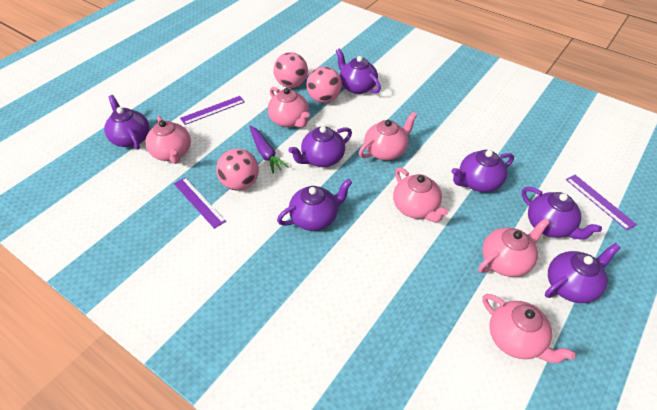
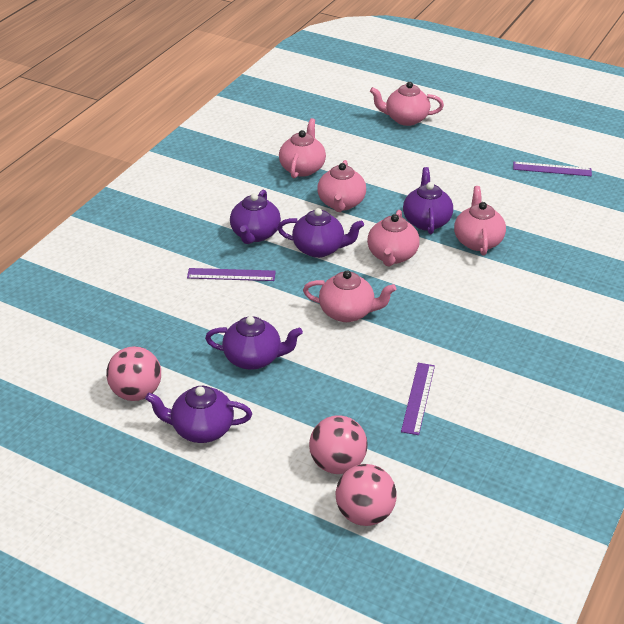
purple carrot: [249,126,288,174] = 1 -> none = 0
purple teapot: [104,95,149,150] [277,179,352,231] [289,126,352,167] [336,49,381,94] [451,150,514,192] [522,187,602,240] [545,243,621,303] = 7 -> [145,386,252,443] [205,316,303,370] [230,190,281,244] [278,208,364,258] [403,167,453,234] = 5

